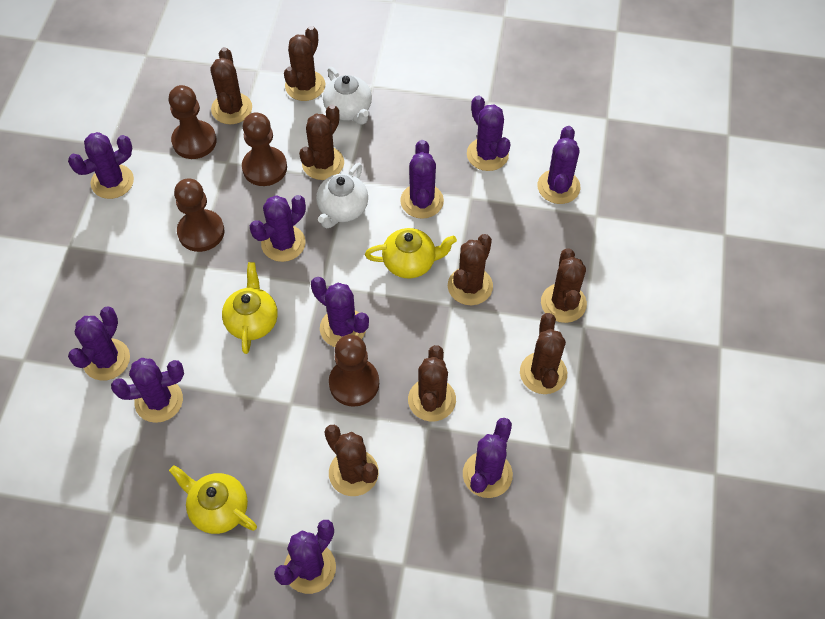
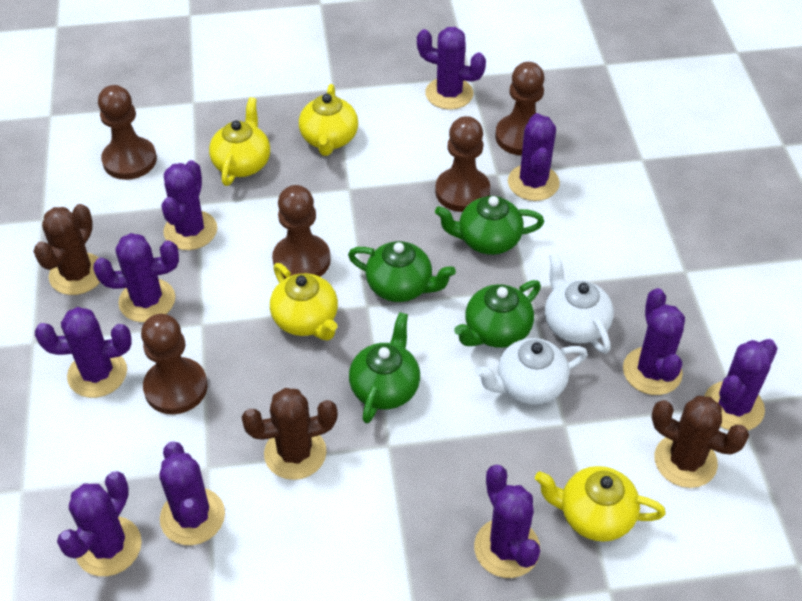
brown cactus: [210,47,252,124] [284,26,325,101] [299,104,344,180] [324,425,379,496] [408,345,456,421] [448,234,493,305] [520,313,567,394] [541,248,587,323] = 8 -> [33,204,100,295] [242,388,337,480] [651,396,749,488] = 3
brown pawn: [168,85,217,159] [174,178,225,252] [242,112,287,186] [329,334,379,407] = 4 -> [98,85,157,180] [141,314,208,414] [272,185,331,279] [435,116,490,212] [495,62,545,155] = 5
green teapot: none = 0 -> [348,241,456,302] [349,312,420,423] [435,195,544,255] [454,280,541,348] = 4
yellow teapot: [169,465,257,534] [222,262,278,354] [365,228,457,278] = 3 -> [209,97,270,186] [270,263,338,341] [299,84,358,156] [535,466,666,542] = 4

